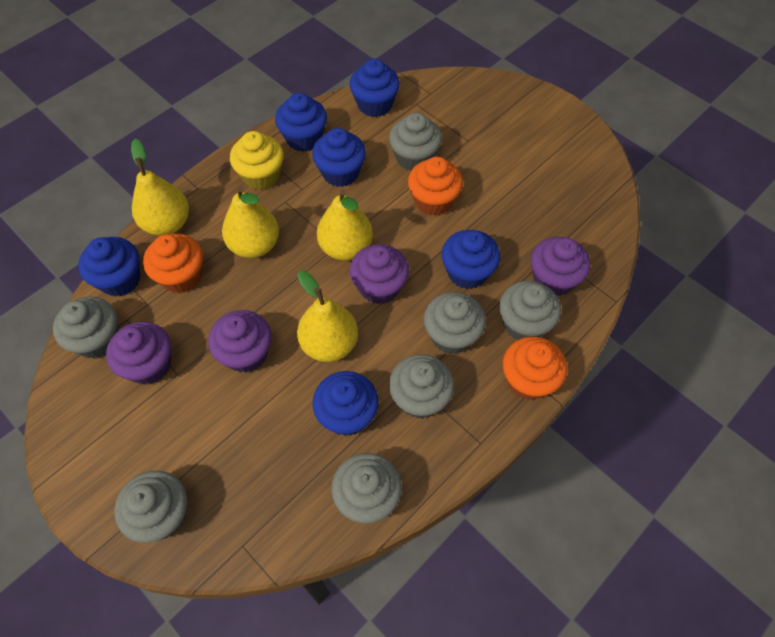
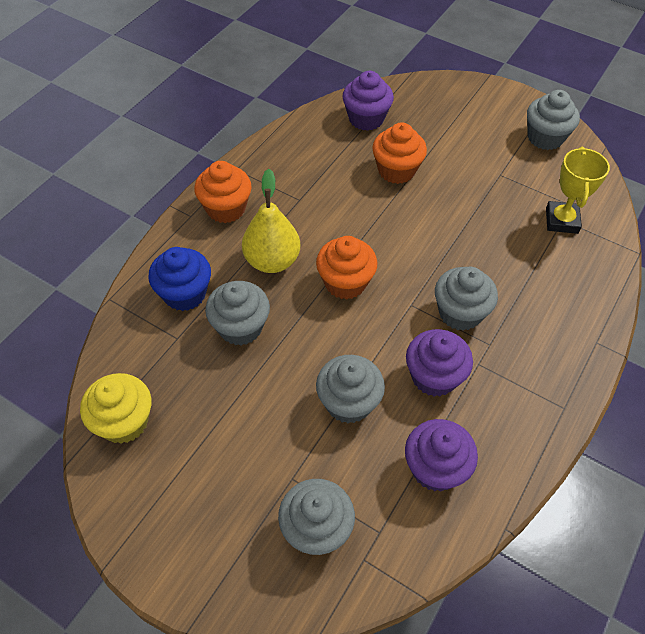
blue cupcake: [78,237,140,296] [275,93,327,152] [312,128,366,187] [312,371,379,436] [350,59,400,117] [441,230,500,289] = 6 -> [148,247,211,311] = 1
grey cupcake: [53,296,119,359] [114,471,187,543] [331,453,402,524] [389,113,442,171] [389,354,454,418] [424,292,486,354] [499,281,561,340] = 7 -> [205,281,270,345] [278,479,355,555] [316,355,385,423] [435,267,498,331] [527,90,580,150] = 5
purple cupcake: [106,322,171,385] [208,310,272,373] [350,244,409,304] [531,237,590,296] = 4 -> [342,71,394,131] [405,419,478,492] [406,329,473,397] = 3
yellow pear: [131,139,189,236] [222,186,279,258] [297,270,358,362] [317,189,373,261] = 4 -> [242,169,300,273] = 1
yellow trophy: none = 0 -> [546,147,610,234] = 1

